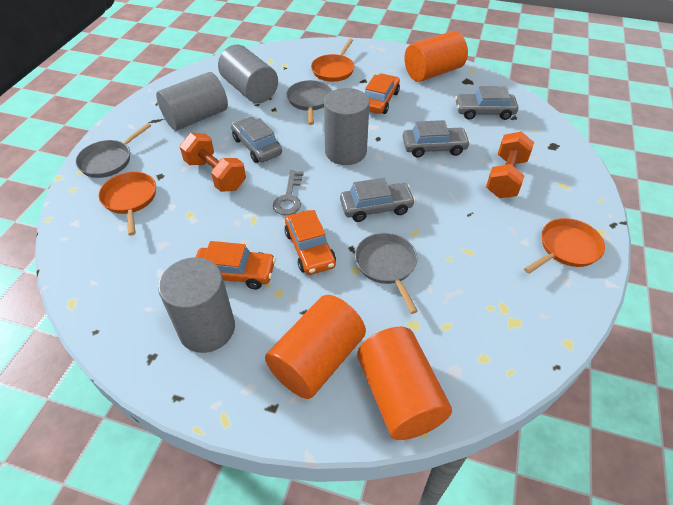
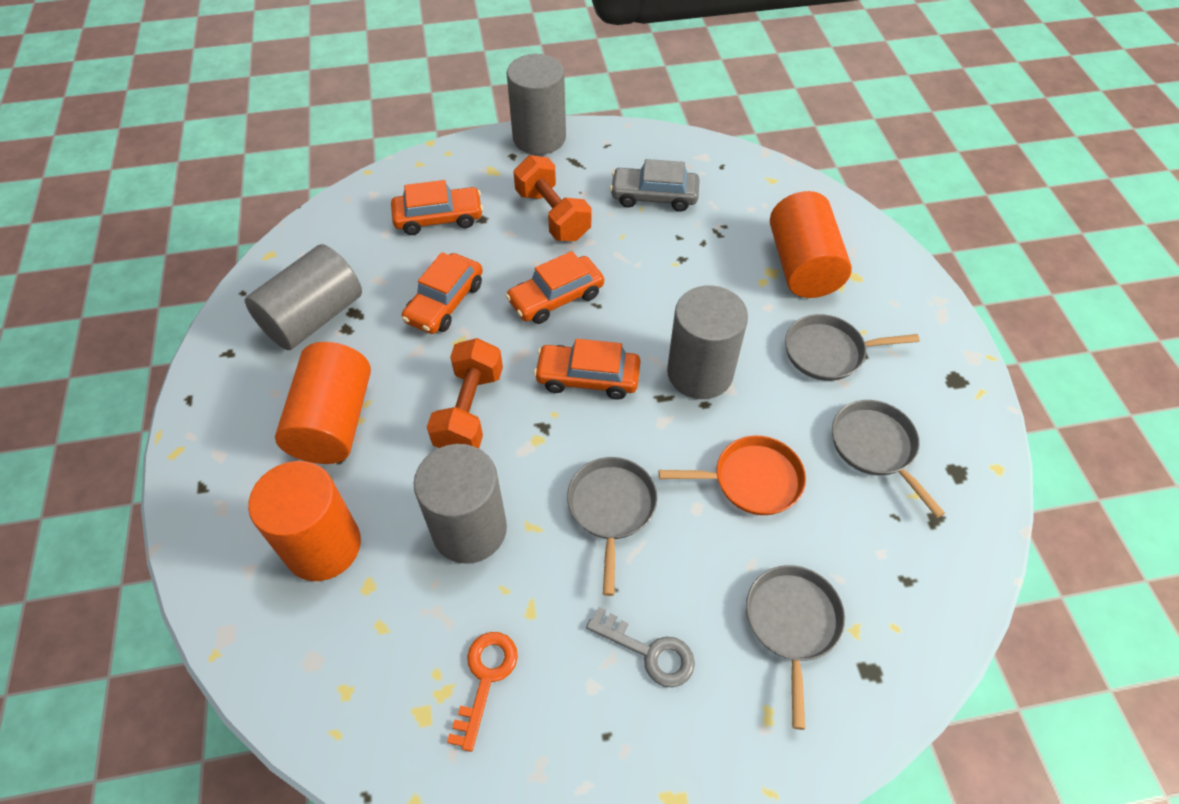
grey car: [231,117,282,163] [340,178,415,222] [403,120,470,158] [455,86,518,120] = 4 -> [610,159,700,212] = 1
grey pan: [76,123,152,178] [286,80,332,125] [355,233,418,314] = 3 -> [567,457,658,596] [746,565,845,730] [785,314,920,381] [832,400,945,518] = 4
orange car: [196,241,276,289] [284,210,336,275] [365,74,400,114] = 3 -> [391,180,483,235] [402,252,483,334] [506,251,604,324] [534,339,640,399] = 4
orange key: none = 0 -> [447,632,518,752] = 1
orange pan: [98,172,156,236] [311,39,355,82] [524,218,605,274] = 3 -> [659,436,806,515] = 1

